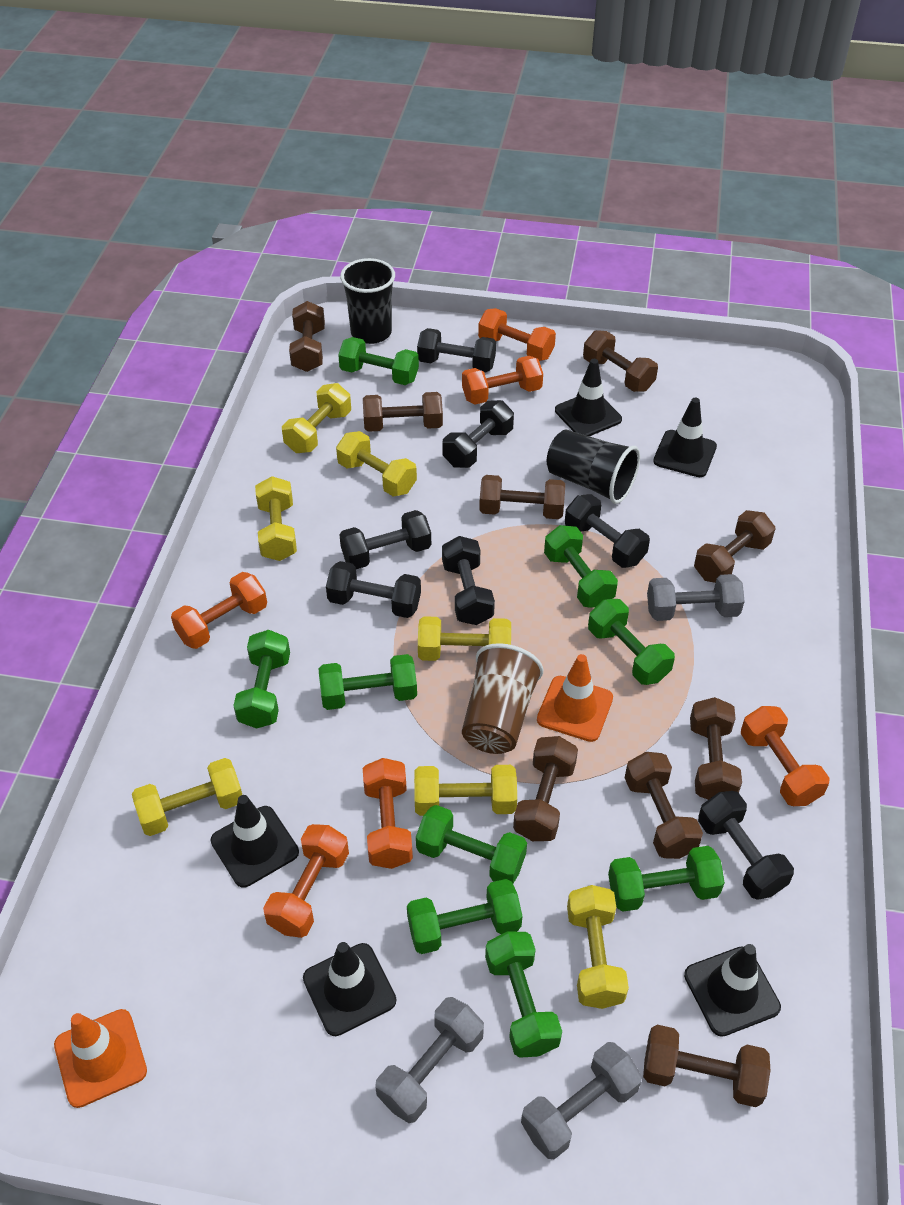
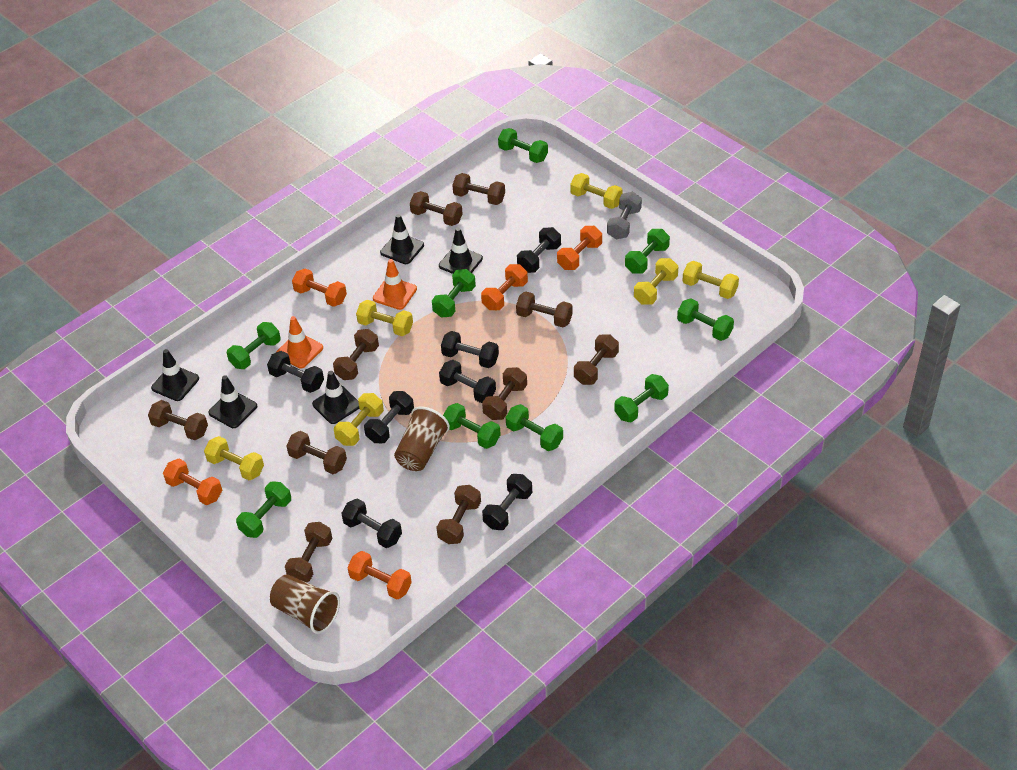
black cup: [340,258,395,344] [547,429,640,504] = 2 -> none = 0
brown cup: [462,643,543,754] = 1 -> [270,574,340,634] [394,407,450,471] = 2
brown dumbbell: [289,301,325,372] [363,392,443,432] [479,475,565,519] [513,736,578,841] [583,330,658,392] [625,752,703,859] [643,1025,771,1107] [690,697,742,800] [694,510,775,583] = 9 -> [148,400,208,440] [285,522,332,582] [286,431,347,474] [333,329,379,380] [410,191,463,226] [436,485,481,544] [453,173,505,205] [482,367,527,420] [516,292,573,327] [574,334,619,385] = 10
grey dumbbell: [375,997,484,1123] [521,1042,642,1159] [647,574,745,621] = 3 -> [607,192,642,239] = 1
orange dumbbell: [171,572,267,649] [263,824,349,938] [363,758,413,869] [462,356,543,405] [478,308,556,361] [741,706,830,806] = 6 -> [163,459,222,505] [292,269,347,307] [347,551,412,599] [481,264,528,310] [557,226,602,270] = 5
yellow dumbbell: [132,758,242,836] [255,476,297,561] [282,383,351,453] [336,431,417,497] [414,765,517,816] [418,616,511,661] [567,885,629,1009] = 7 -> [204,436,264,480] [334,393,384,446] [356,300,413,336] [570,173,623,209] [634,258,678,305] [682,261,739,299] = 6

